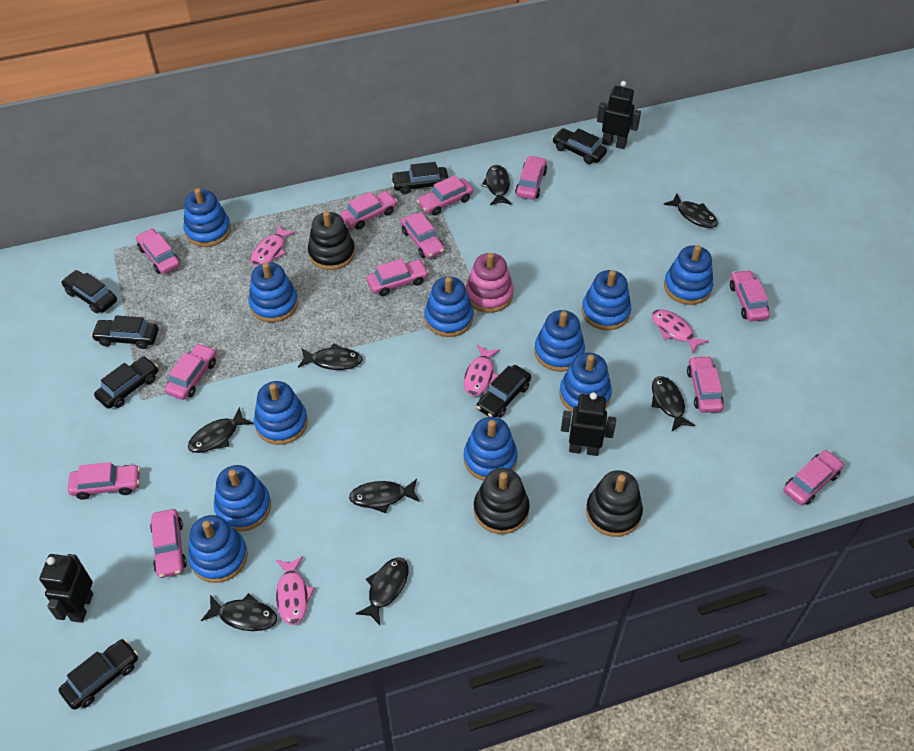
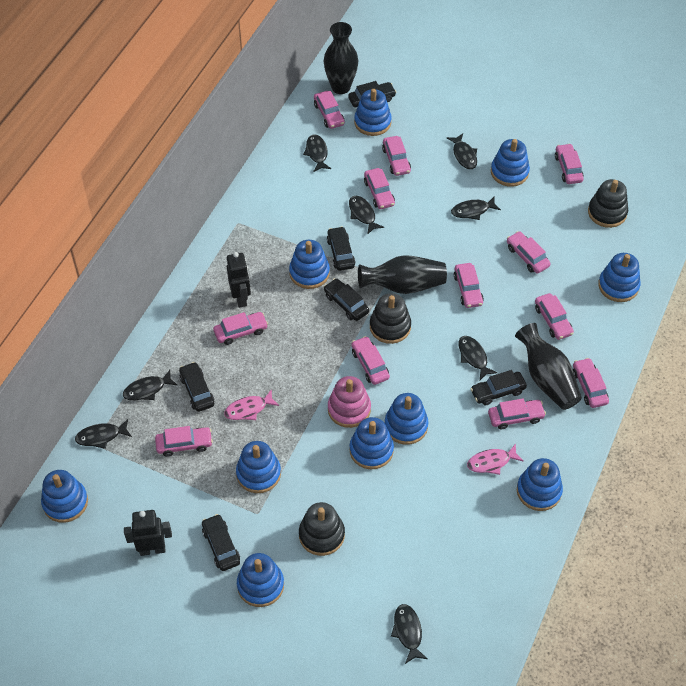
black car: [59,639,138,710] [61,270,117,313] [91,315,158,349] [94,356,158,409] [391,162,448,194] [476,365,531,418] [552,128,607,164] = 7 -> [179,362,214,412] [202,514,240,571] [324,278,369,321] [327,226,355,271] [348,81,396,108] [470,370,527,405] = 6
black robot: [39,554,93,623] [561,392,616,456] [597,81,641,149] = 3 -> [124,510,172,556] [227,252,251,308] = 2
black vase: none = 0 -> [323,22,358,94] [358,255,447,294] [515,323,582,410] = 3
blue stacking toy: [183,188,231,247] [188,515,248,583] [214,465,271,531] [248,263,298,322] [254,381,308,445] [424,277,473,337] [464,417,518,481] [534,310,585,372] [559,353,612,412] [582,270,631,330] [664,245,713,305] = 11 -> [41,470,88,523] [236,441,281,493] [237,553,284,607] [289,240,330,289] [349,417,394,469] [354,89,392,136] [385,393,428,445] [491,139,530,187] [517,458,563,511] [598,253,641,302] = 10
pink fish: [251,225,296,266] [276,556,315,625] [464,345,500,396] [652,309,709,354] = 4 -> [224,389,279,420] [467,443,524,475] = 2

